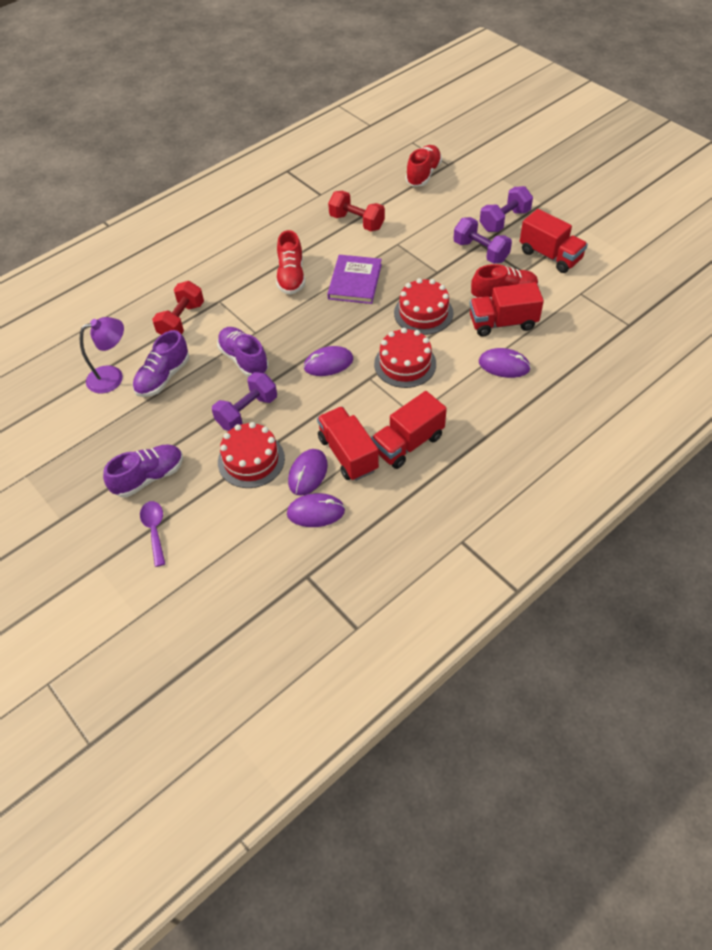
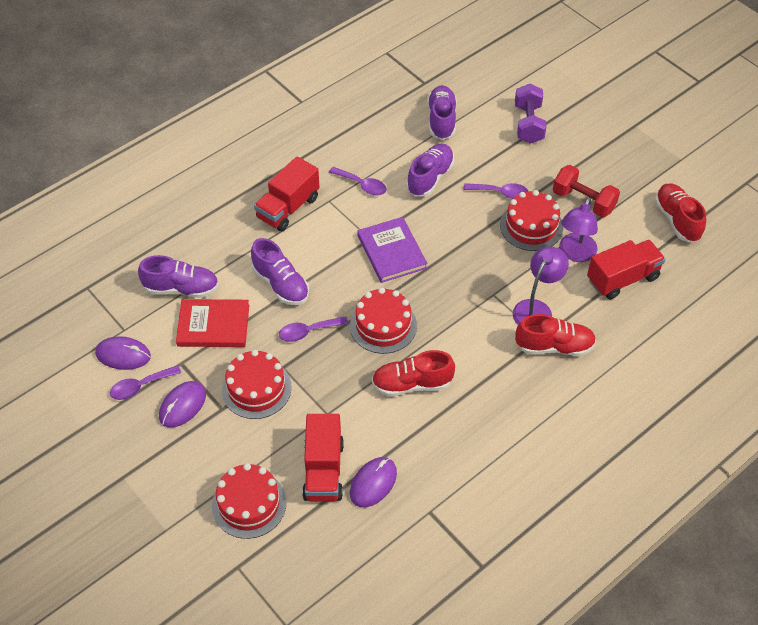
purple dumbbell: [212,372,277,431] [453,217,512,264] [480,186,533,232] = 3 -> [515,84,546,144] = 1
purple lamp: [80,317,124,394] = 1 -> [513,246,569,325] [560,197,598,262] = 2
purple mouse: [287,493,345,527] [288,449,328,496] [303,346,353,376] [479,348,531,378] = 4 -> [95,336,151,370] [159,381,206,428] [350,457,397,507] = 3
purple shoe: [103,445,183,497] [133,330,189,397] [217,327,269,377] = 3 -> [138,255,219,298] [251,238,309,305] [406,143,454,197] [427,85,457,140] = 4
purple spoon: [140,501,165,567] = 1 -> [110,365,181,400] [279,316,349,342] [329,167,387,195] [463,183,529,199] = 4
red book: none = 0 -> [176,299,249,347] = 1
red cake: [218,422,285,488] [374,328,436,388] [394,278,454,335] = 3 -> [212,463,287,539] [222,350,292,419] [350,288,417,354] [500,190,563,251] = 4
red dumbbell: [152,281,204,335] [328,191,385,231] = 2 -> [553,165,620,217] = 1
red truck: [317,407,379,481] [371,391,447,469] [470,282,544,337] [520,209,588,273] = 4 -> [254,156,320,231] [302,414,344,501] [587,240,666,299] = 3

